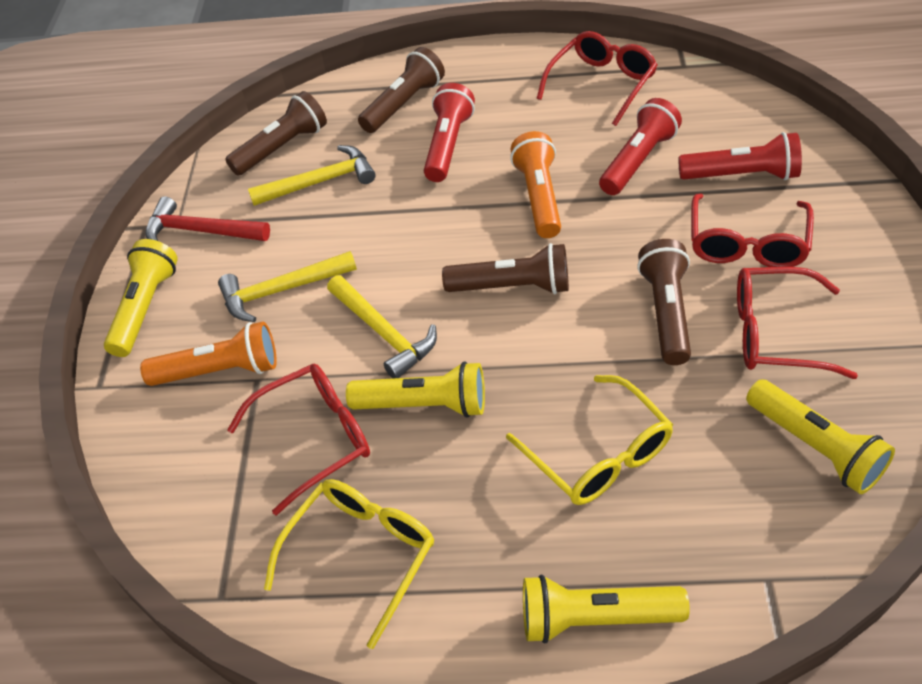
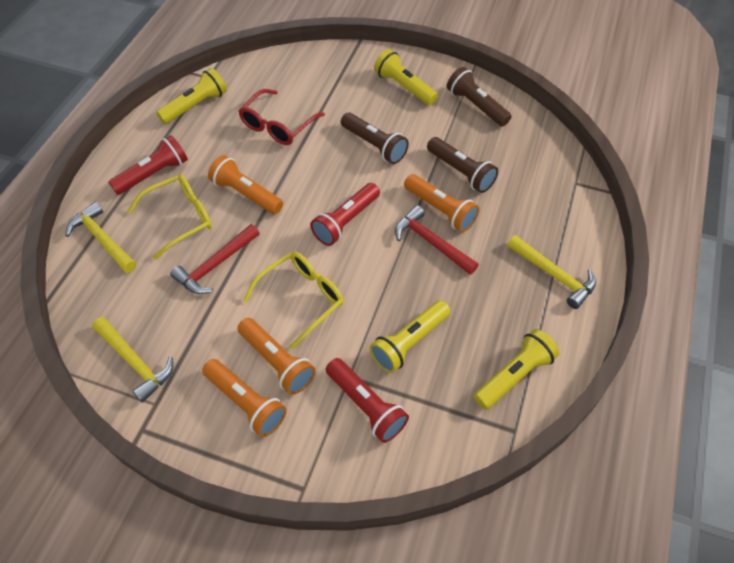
brown flashlight: [225,91,327,175] [358,47,445,133] [442,243,569,294] [637,239,691,365] = 4 -> [341,113,409,164] [427,137,498,193] [447,67,512,126] = 3
orange flashlight: [140,321,277,386] [510,131,561,238] = 2 -> [202,359,287,437] [208,155,283,214] [237,318,316,395] [404,174,479,232] = 4
red glasses: [227,364,370,515] [537,31,657,126] [691,193,814,267] [737,267,858,379] = 4 -> [239,89,325,145] = 1
red hammer: [145,196,270,241] = 1 -> [170,224,260,294] [395,205,479,275] = 2

